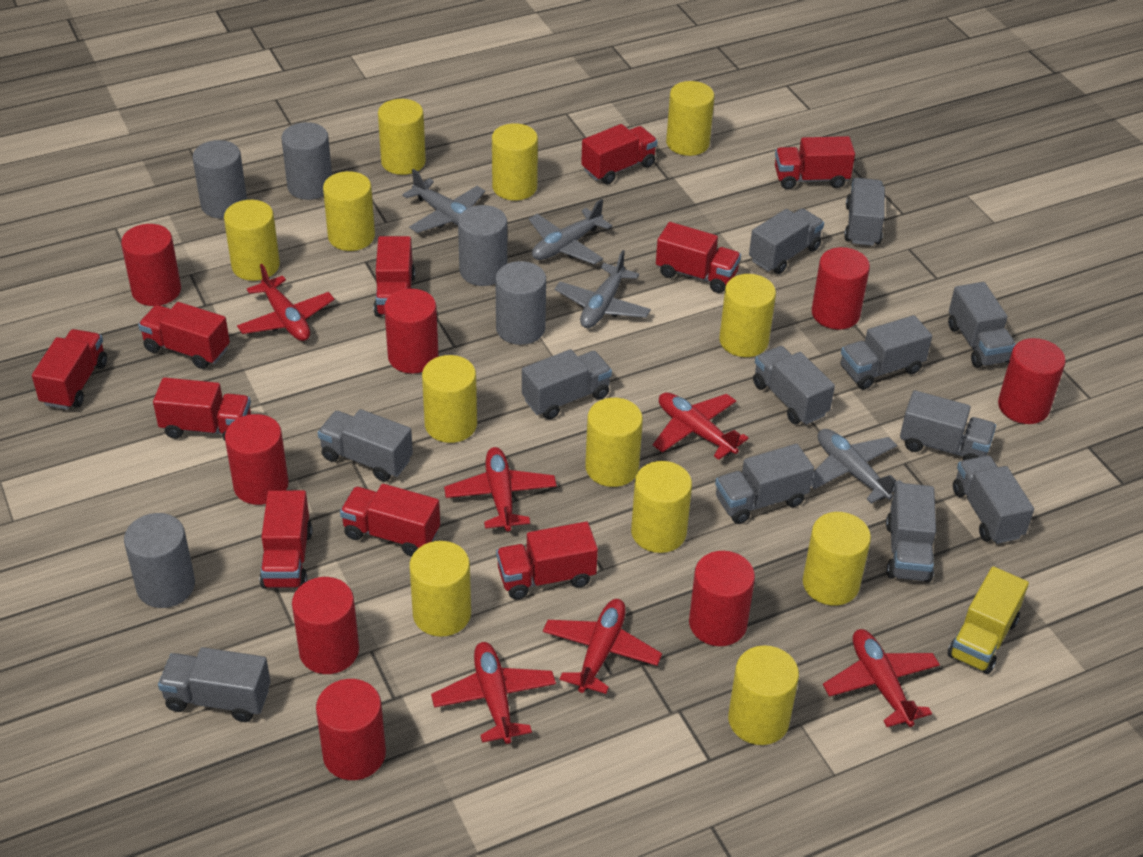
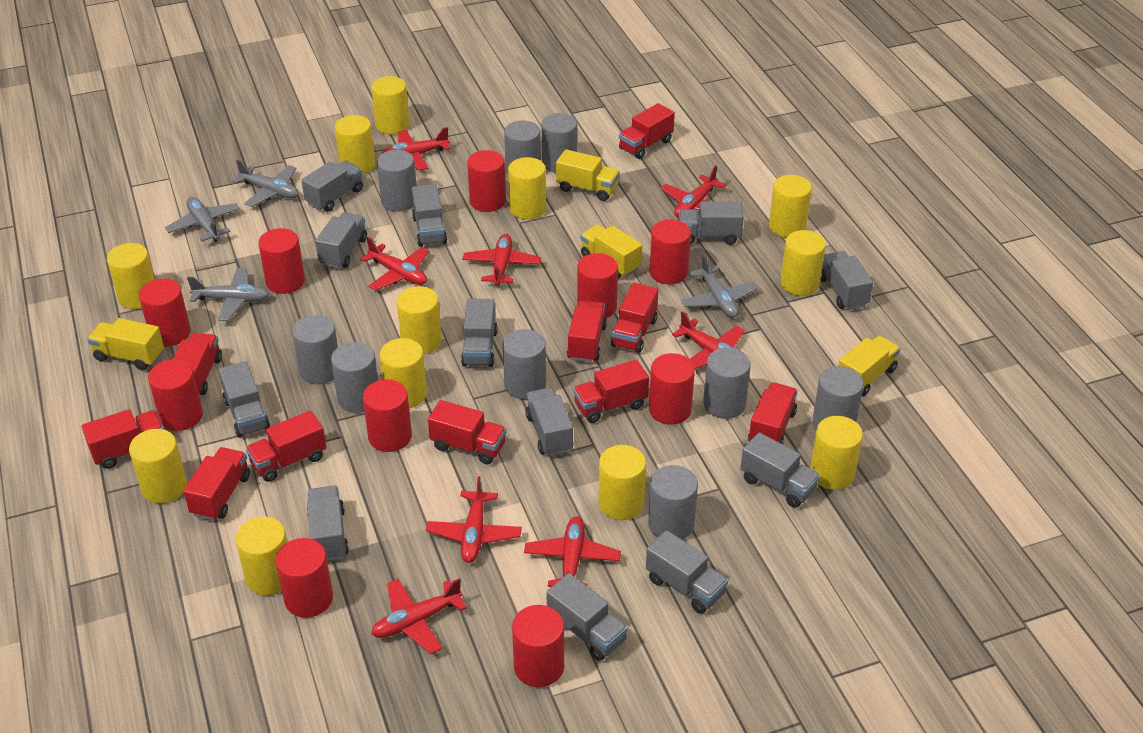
grey cylinder: [124,513,195,608] [193,140,247,219] [281,122,332,200] [458,205,507,286] [495,261,546,345] = 5 -> [292,315,338,384] [331,342,378,413] [377,150,416,212] [503,329,546,399] [504,120,541,175] [541,113,577,173] [648,465,698,540] [703,348,751,419] [813,366,864,430] = 9
red cylinder: [121,224,181,306] [225,414,289,505] [292,577,359,674] [316,679,386,780] [384,289,439,374] [689,551,755,646] [812,247,870,330] [998,338,1066,424] = 8 -> [139,279,191,347] [148,359,203,431] [258,228,305,294] [276,538,333,618] [363,379,412,452] [467,150,506,212] [512,605,564,687] [577,253,618,318] [649,353,695,425] [650,219,691,284] = 10
red plane: [237,264,335,341] [431,642,556,744] [444,447,557,531] [543,599,662,694] [653,393,749,460] [823,629,940,727] = 6 -> [360,237,429,291] [371,578,467,654] [382,127,451,171] [426,476,522,563] [463,234,541,286] [524,516,621,587] [661,165,726,217] [672,311,745,369] = 8
yellow truck: [947,566,1029,674] = 1 -> [87,318,164,371] [556,149,620,201] [580,225,642,279] [838,336,901,397] = 4

